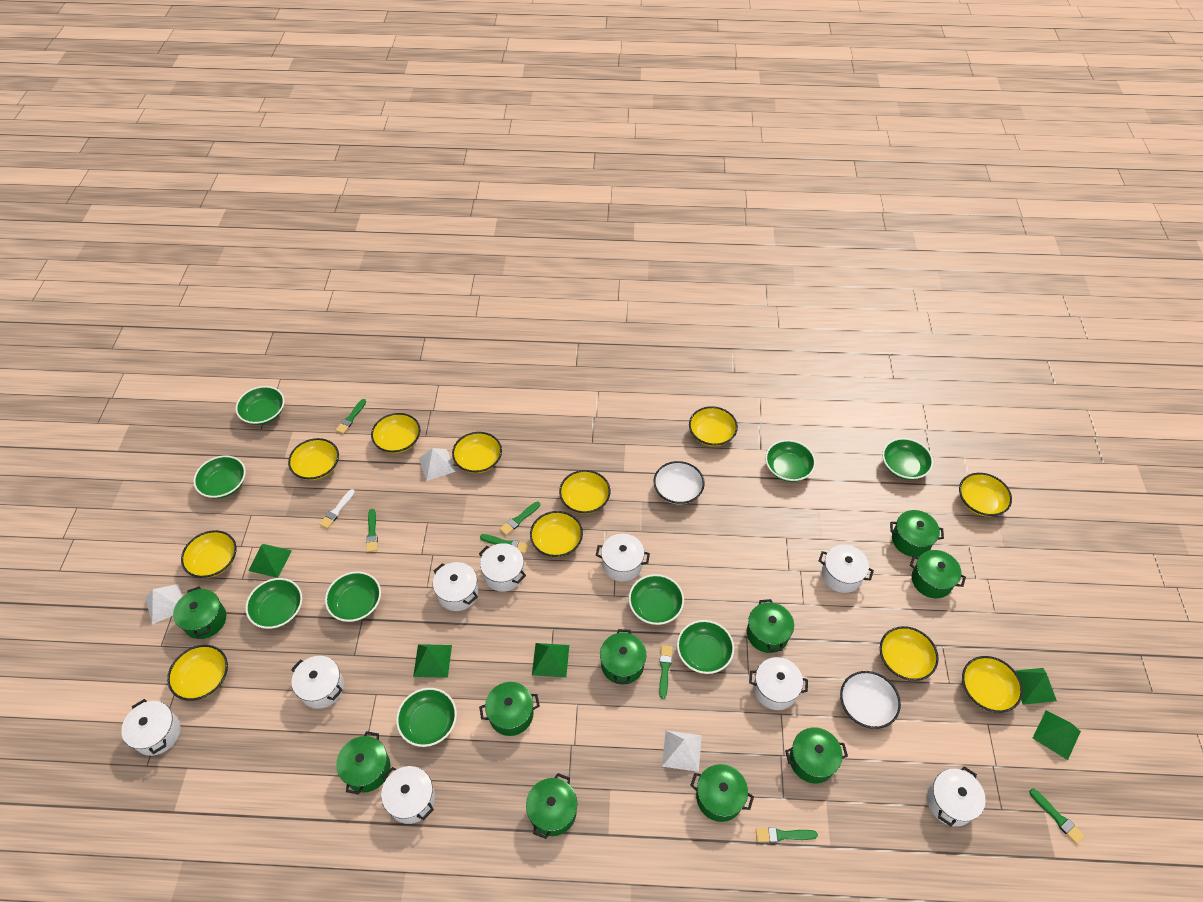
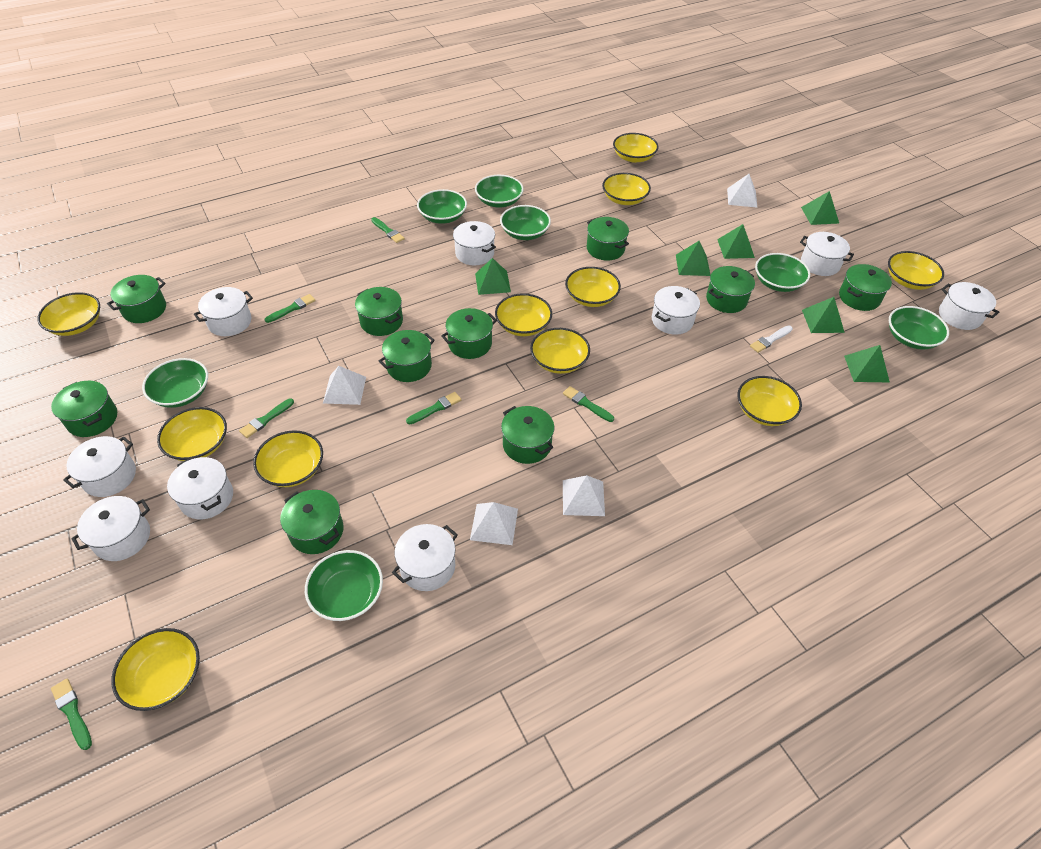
green bowl: [193,456,246,499] [235,386,285,425] [245,578,302,629] [325,571,381,622] [396,688,457,747] [629,574,684,625] [677,620,734,674] [765,440,816,482] [882,438,933,480] = 9 -> [142,358,208,408] [305,550,383,621] [417,189,467,224] [475,175,524,208] [500,205,551,240] [755,253,810,292] [889,306,949,349] = 7
green brush: [336,399,366,434] [366,509,378,552] [480,534,529,554] [500,502,540,535] [659,645,673,699] [756,828,818,843] [1029,789,1085,844] = 7 -> [51,679,92,750] [239,398,294,438] [265,294,315,323] [371,217,405,243] [406,392,461,424] [563,386,614,422] = 6
green pyramid: [248,544,292,578] [413,644,452,678] [532,643,569,678] [1016,668,1057,705] [1033,710,1081,760] = 5 -> [475,258,511,295] [676,241,710,276] [717,224,755,259] [801,191,839,225] [802,297,845,333] [844,345,890,382] = 6
white bowl: [654,461,705,504] [840,671,901,729] = 2 -> none = 0
white pyramid: [145,584,182,624] [418,448,455,481] [662,730,702,772] = 3 -> [323,366,366,405] [470,502,518,545] [563,475,605,516] [727,174,758,208] = 4

